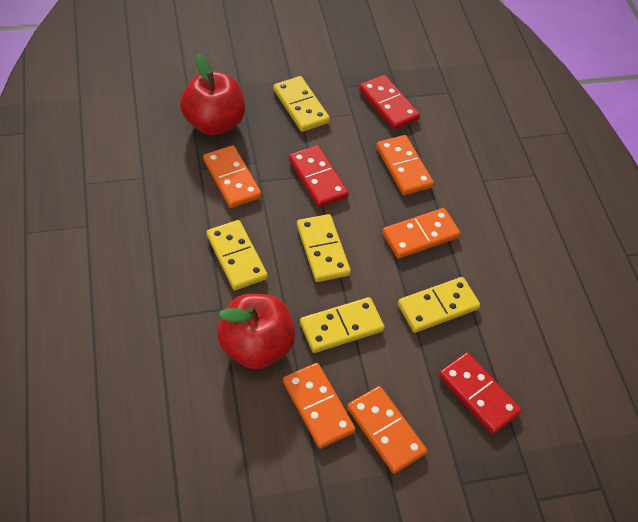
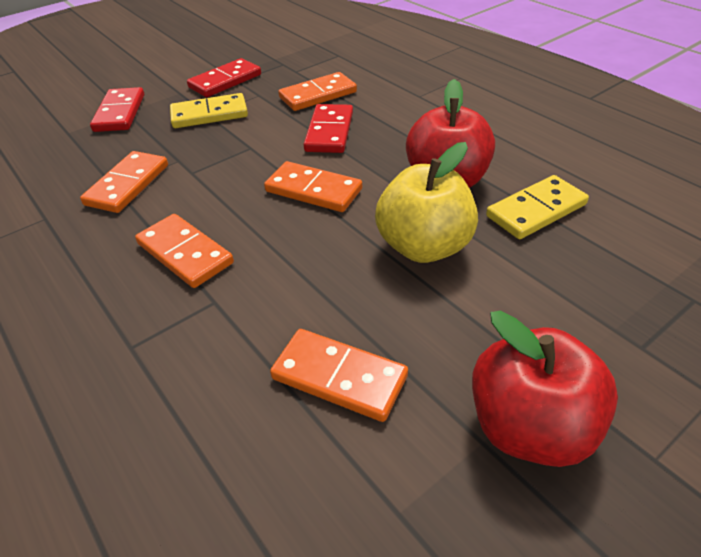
yellow apple: none = 0 -> [375,142,478,263] = 1
yellow domino: [206,220,268,290] [273,76,330,132] [297,214,351,282] [300,297,385,353] [398,277,480,333] = 5 -> [170,93,248,128] [486,175,589,239] = 2

